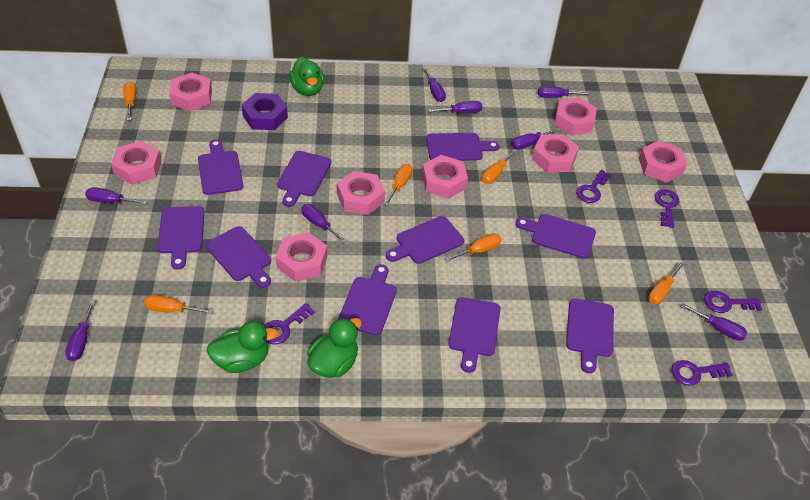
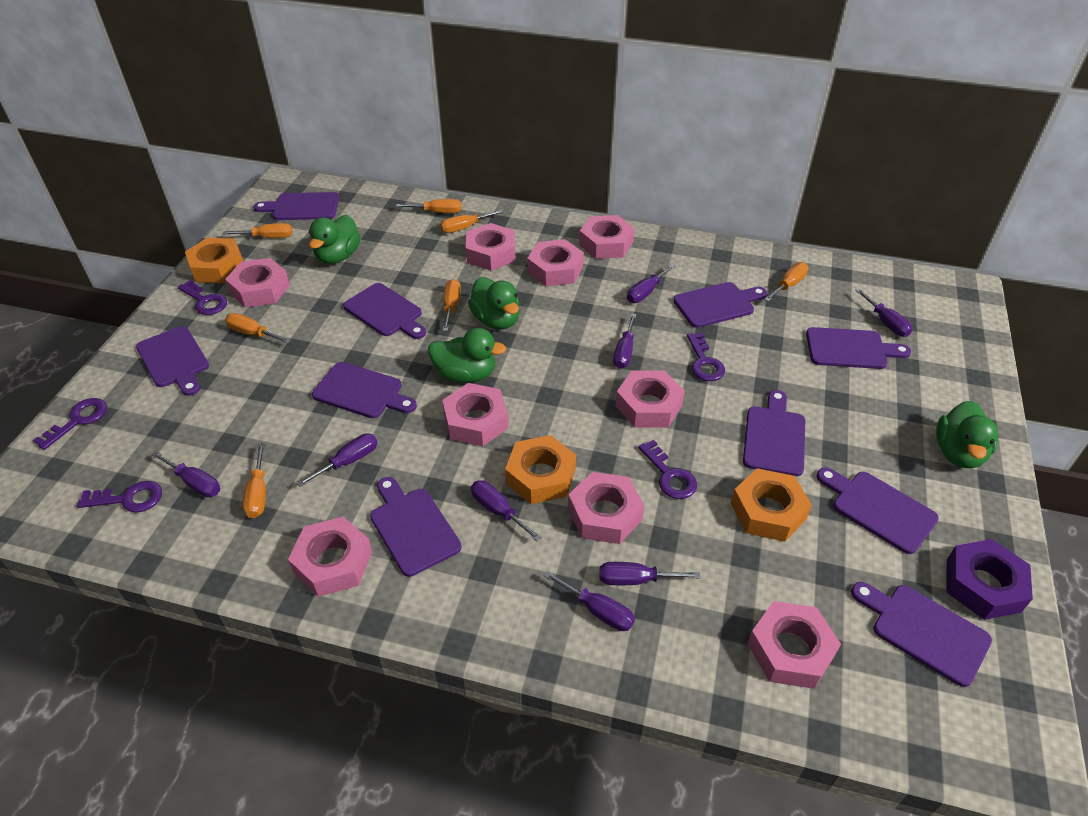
green duck: [206,321,278,373] [289,57,324,96] [307,318,362,378] = 3 -> [309,215,361,264] [428,328,507,383] [468,277,520,330] [936,401,998,468] = 4
orange nut: none = 0 -> [185,238,243,283] [505,435,576,504] [731,468,812,542] = 3
orange screwdriver: [123,82,136,120] [144,295,213,314] [384,164,413,206] [445,233,502,262] [482,149,517,184] [648,262,684,304] = 6 -> [223,223,293,238] [225,313,291,343] [243,443,266,518] [396,199,462,213] [440,210,503,233] [443,279,461,331] [764,262,809,302] = 7
pink nut: [111,141,162,185] [169,73,212,111] [276,232,327,282] [337,171,385,215] [422,155,468,199] [532,134,579,173] [554,97,597,136] [639,140,687,183] = 8 -> [225,258,290,308] [288,517,372,597] [442,383,509,446] [466,223,515,271] [527,239,584,286] [568,472,644,544] [579,215,635,259] [615,370,685,428] [747,601,841,689] = 9

